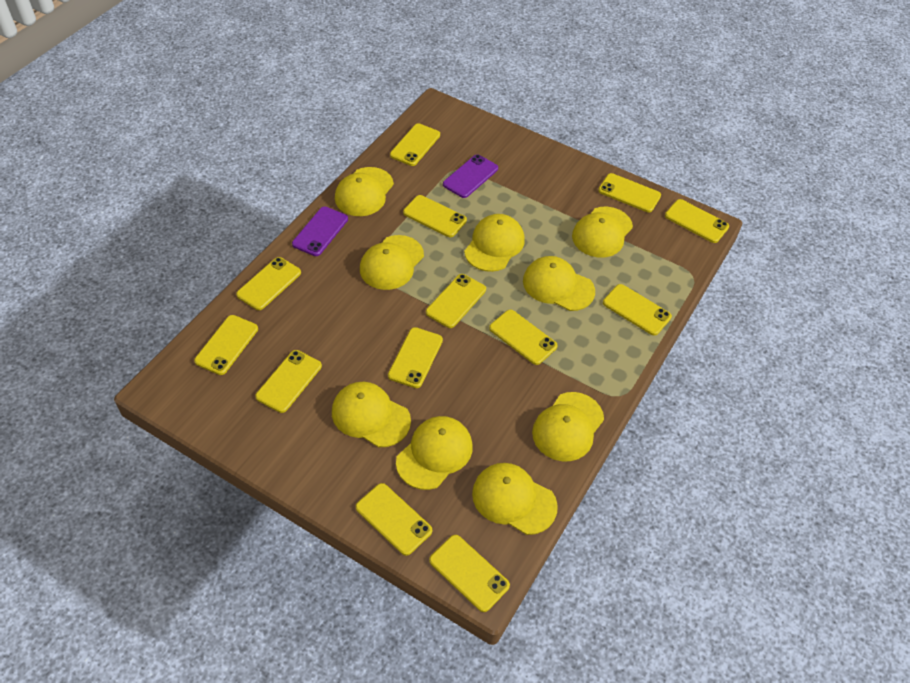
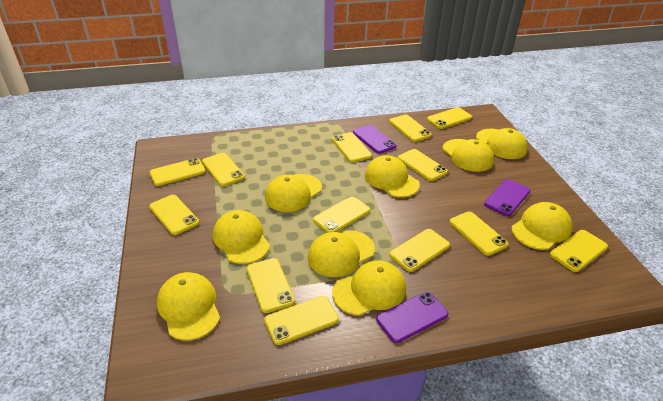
purple phone: [292,207,348,256] [443,154,498,198] = 2 -> [353,125,397,154] [376,292,448,343] [484,179,531,216] = 3

